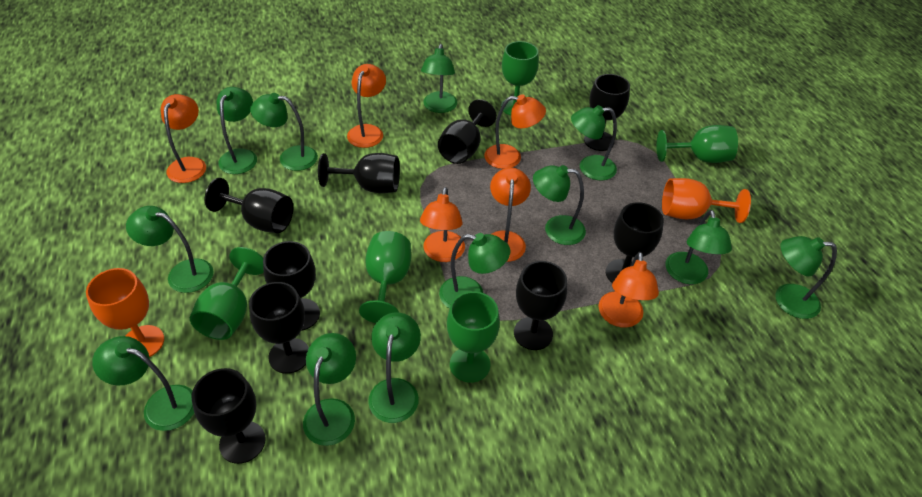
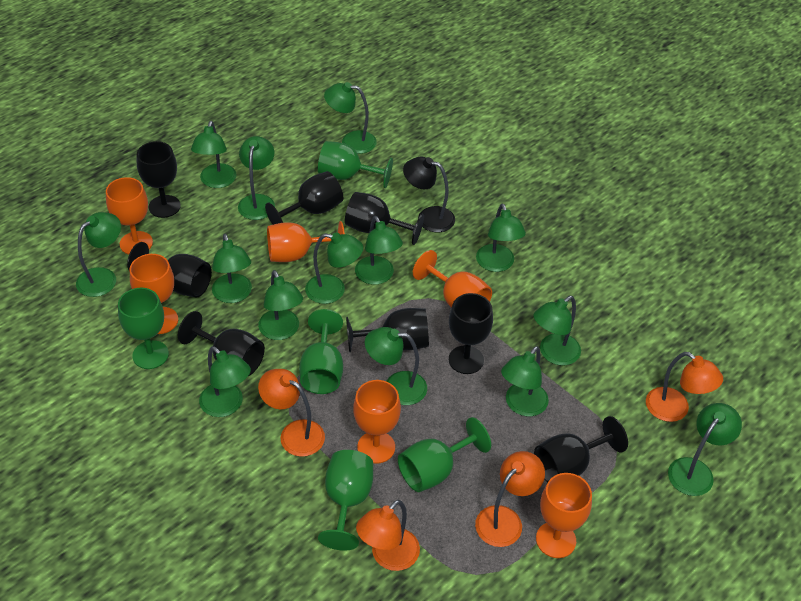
black goblet: [191,368,266,464] [205,178,293,233] [249,282,309,374] [263,241,320,331] [318,153,400,193] [438,99,497,164] [514,261,567,350] [584,74,630,151] [606,202,664,283] = 9 -> [127,242,212,298] [137,141,181,218] [178,311,265,376] [265,171,343,225] [345,192,424,245] [346,308,429,352] [449,293,493,374] [534,416,628,482] = 8
black lamp: none = 0 -> [403,157,455,232] = 1
green lamp: [92,336,194,431] [126,206,214,293] [217,87,257,174] [250,93,318,171] [303,333,356,446] [368,313,421,423] [421,44,457,113] [439,233,510,308] [533,165,586,245] [571,105,617,180] [666,210,732,284] [775,236,837,319] = 12 -> [76,212,121,297] [191,121,236,188] [199,346,251,417] [212,234,252,303] [238,136,275,220] [258,270,303,340] [305,233,363,304] [324,82,377,154] [355,216,403,285] [365,327,427,405] [476,204,526,272] [501,346,549,416] [533,296,581,365] [668,403,742,496] = 14
orange goblet: [86,268,164,357] [662,178,751,223] = 2 -> [106,177,153,254] [130,254,178,334] [267,221,345,262] [353,380,401,464] [413,250,492,308] [536,473,592,558] = 6
orange lamp: [161,94,206,183] [347,64,386,148] [420,187,465,262] [484,94,546,169] [490,168,531,262] [598,252,659,328] = 6 -> [258,369,325,457] [356,500,420,571] [475,451,545,547] [646,352,723,422] = 4

